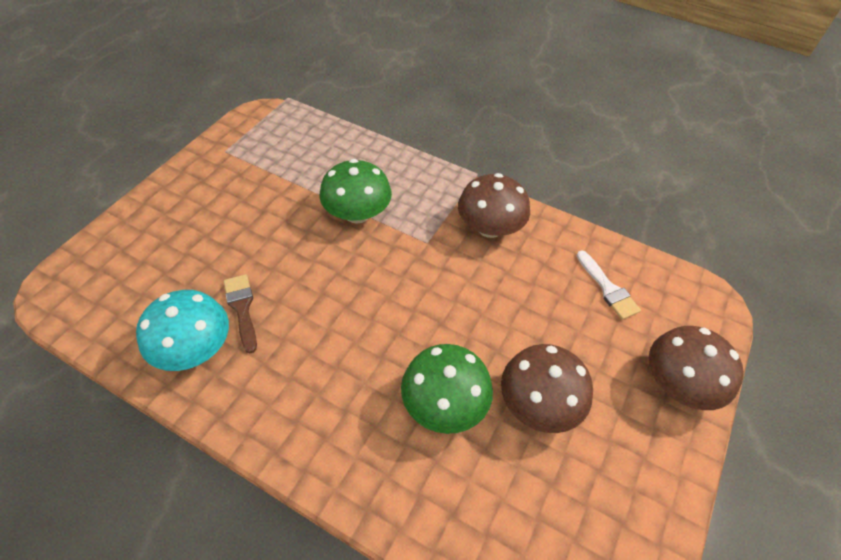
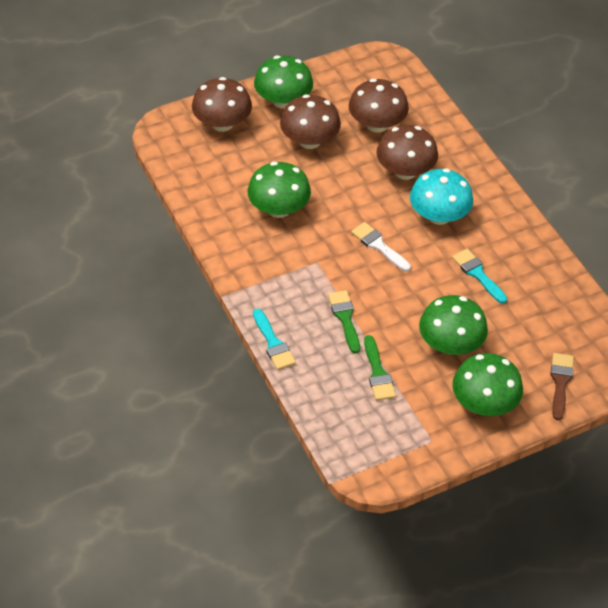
brown mushroom: [458,173,530,238] [501,344,593,433] [649,326,744,410] = 3 -> [192,77,252,132] [280,94,341,149] [349,79,409,133] [376,125,438,180] = 4
green brush: none = 0 -> [328,290,360,353] [364,335,396,401] = 2
green mushroom: [319,159,392,224] [401,344,493,434] = 2 -> [247,162,311,218] [254,55,313,109] [419,295,488,355] [452,353,523,416] = 4
turquoise brush: none = 0 -> [253,309,296,370] [452,249,507,304] = 2

